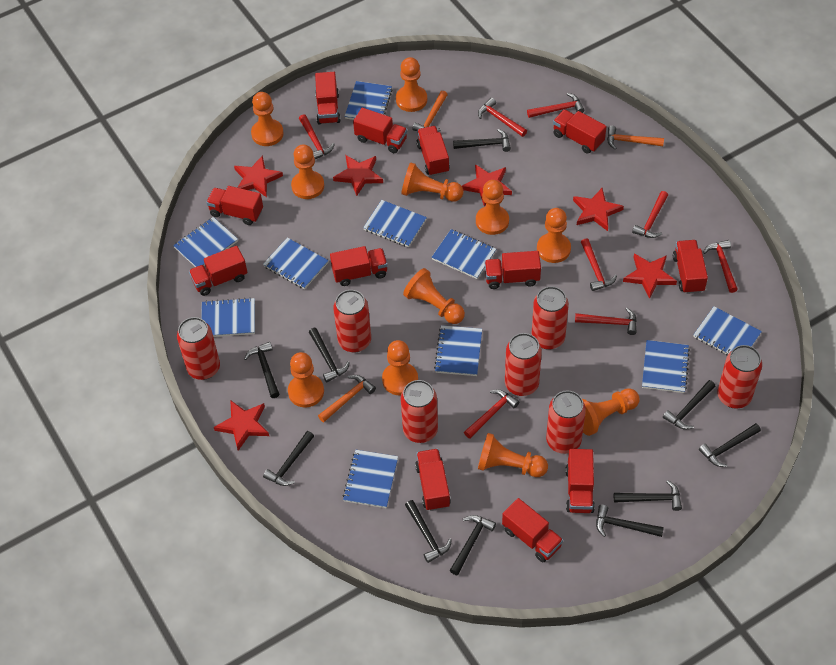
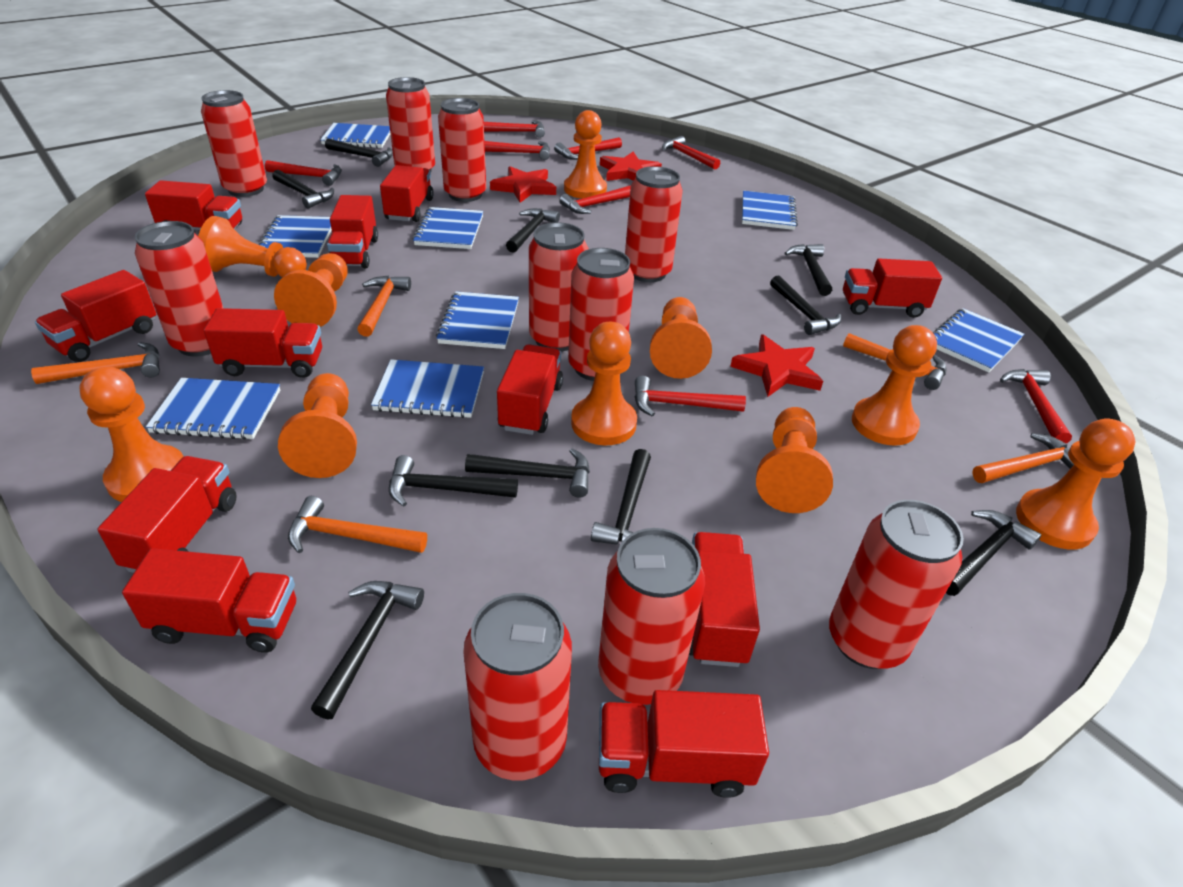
blue notebook: [173,217,238,267] [201,298,255,337] [263,238,329,289] [343,450,398,508] [345,81,393,120] [363,200,427,247] [432,229,496,279] [434,325,482,376] [642,340,690,393] [693,306,762,356] = 10 -> [146,378,280,440] [258,215,332,258] [320,123,390,148] [371,359,484,418] [413,207,483,249] [436,291,519,349] [742,191,798,230] [933,308,1024,373] = 8
orange hammer: [318,375,376,422] [412,91,448,131] [607,126,664,150] = 3 -> [31,342,160,384] [288,496,427,553] [357,276,411,337] [843,333,946,390] [972,433,1074,483] = 5
orange pawn: [251,92,284,146] [288,352,324,407] [291,144,324,199] [382,340,418,396] [396,57,427,112] [401,162,463,202] [403,268,465,324] [476,180,509,235] [478,433,548,477] [537,208,571,263] [582,388,640,436] = 11 -> [80,367,184,502] [198,216,307,277] [274,253,348,327] [278,373,357,478] [564,110,607,199] [571,322,637,445] [650,297,712,379] [756,407,833,513] [852,325,937,446] [1016,418,1136,550] = 10
red can: [177,317,220,380] [333,290,371,353] [401,380,438,443] [505,333,542,396] [531,286,569,350] [546,391,586,454] [717,345,762,408] = 7 -> [135,221,223,356] [201,90,267,197] [386,77,435,173] [438,98,486,202] [463,593,572,780] [529,222,589,352] [568,248,634,381] [598,528,705,705] [625,166,683,282] [829,500,964,669] = 10
red star: [214,400,269,451] [234,155,283,197] [333,155,383,196] [462,164,512,207] [573,188,624,231] [623,254,677,299] = 6 -> [490,166,556,203] [600,152,662,181] [730,334,823,397] = 3
red truck: [189,246,247,296] [206,186,263,225] [315,72,341,124] [330,246,388,286] [353,108,407,153] [415,449,451,511] [416,126,450,176] [484,251,541,289] [502,498,563,562] [553,109,607,154] [565,449,595,513] [673,240,708,294] = 12 -> [35,270,156,362] [97,456,236,573] [122,548,296,653] [145,180,242,230] [204,308,322,378] [327,195,378,268] [380,165,434,222] [497,344,563,435] [599,690,769,798] [689,532,760,667] [843,258,942,318] = 11

